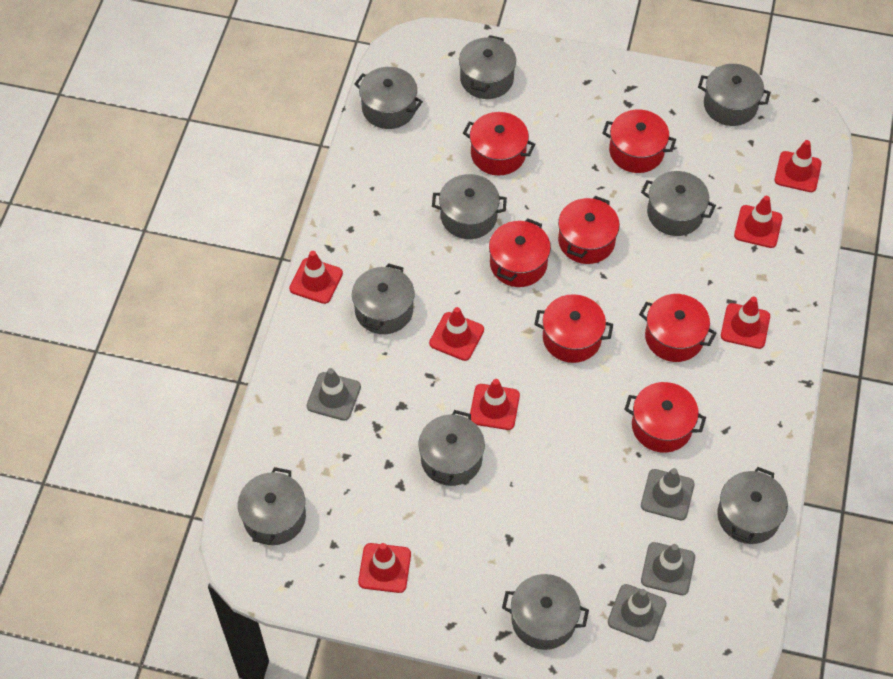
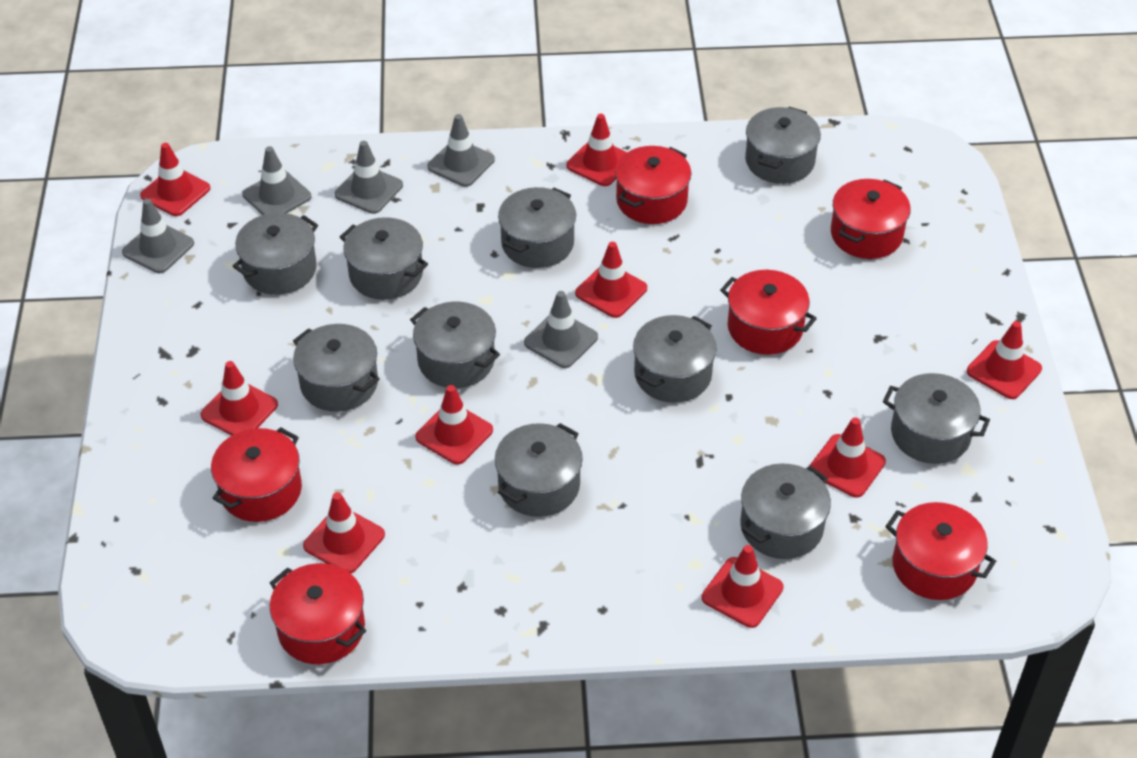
grey traffic cone: [307,368,361,421] [608,584,666,642] [641,468,695,520] [641,542,695,595] = 4 -> [122,199,194,273] [242,146,311,215] [335,141,403,214] [427,114,495,187] [524,291,598,368] = 5
red pot: [463,112,536,176] [489,218,551,287] [534,294,613,363] [558,196,620,264] [602,110,676,173] [624,382,706,453] [639,294,716,362] = 7 -> [211,427,302,522] [270,563,366,664] [615,146,691,224] [720,270,817,355] [831,179,911,259] [886,502,996,600] = 6
red traffic cone: [289,251,343,304] [358,543,411,593] [429,307,484,361] [470,379,520,430] [721,296,770,349] [734,196,783,248] [774,140,822,192] = 7 -> [140,143,210,216] [200,361,278,436] [303,492,385,573] [415,385,493,465] [567,114,627,186] [575,242,647,318] [702,545,784,628] [810,417,886,498] [967,321,1042,399] = 9

